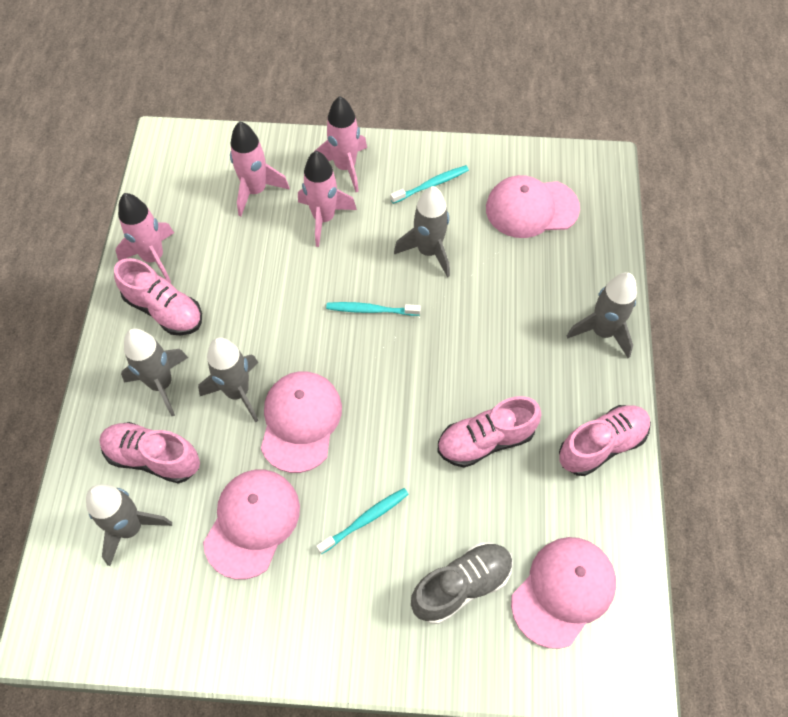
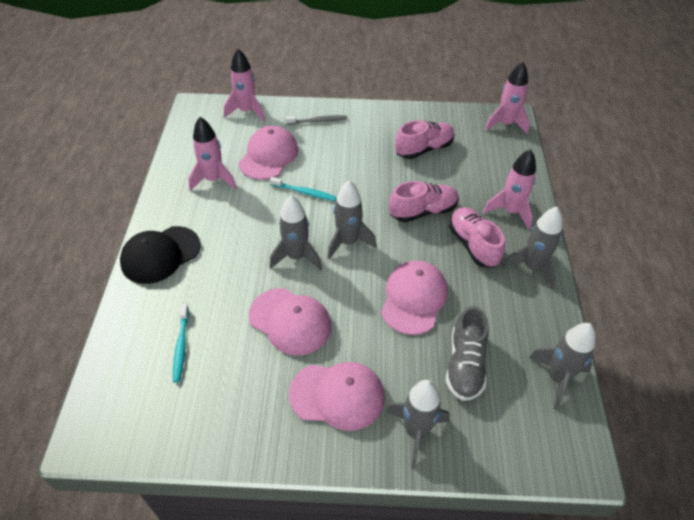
black cap: none = 0 -> [120,226,201,284] = 1
grey toothbrush: none = 0 -> [285,115,347,125] = 1
pink shoe: [99,422,200,484] [114,258,202,336] [438,396,541,468] [559,405,651,476] = 4 -> [389,181,459,222] [395,120,455,159] [449,207,505,268] = 3
turquoise toothbrush: [316,488,409,554] [326,302,421,316] [390,165,469,204] = 3 -> [173,304,189,383] [270,177,336,201] = 2

